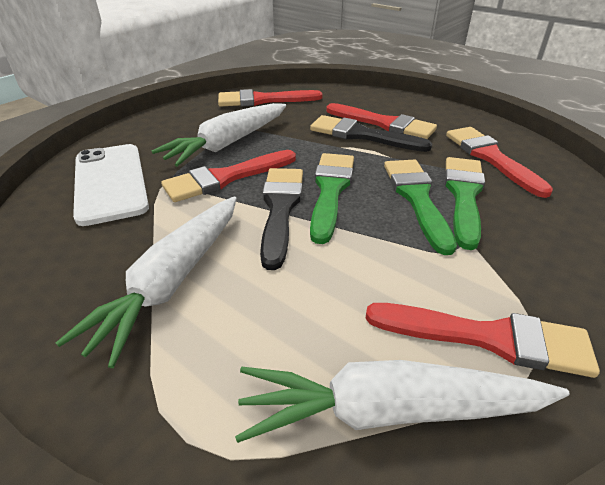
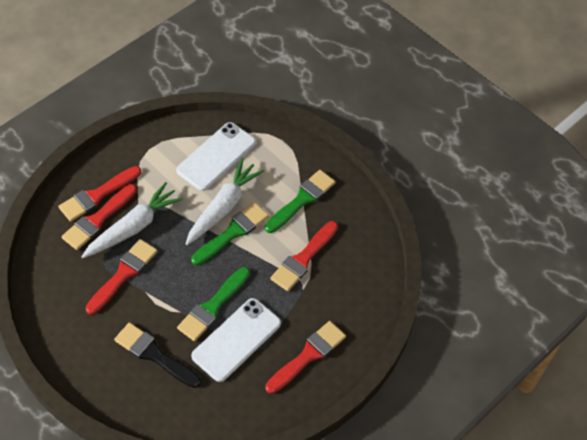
black brush: [260,168,303,270] [310,115,432,152] = 2 -> [114,322,201,388] = 1
white carrot: [56,196,237,368] [151,103,286,167] [235,360,570,443] = 3 -> [82,182,183,258] [186,158,264,245] = 2
white phone: [73,144,149,226] = 1 -> [176,122,256,191] [191,298,281,382] = 2

